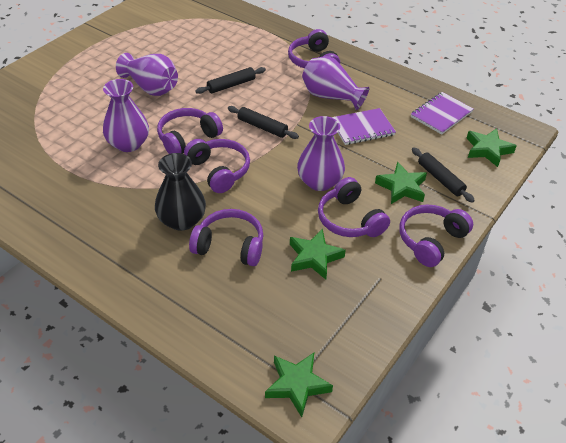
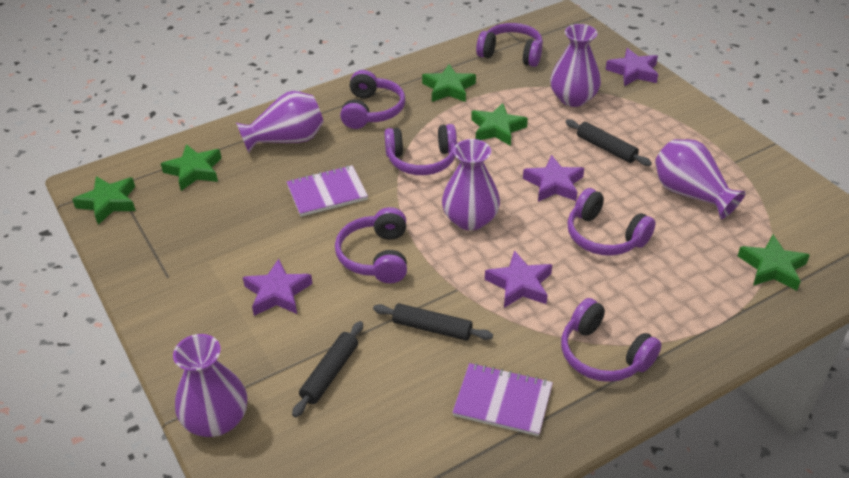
black vase: [155,153,206,231] = 1 -> none = 0
green star: [265,353,333,417] [290,229,346,280] [375,162,427,204] [467,128,517,167] = 4 -> [72,176,136,225] [161,144,222,191] [422,64,476,102] [471,103,528,146] [738,235,810,291] = 5
purple star: none = 0 -> [243,259,312,316] [485,250,552,308] [523,155,584,202] [605,48,658,86] = 4
purple vase: [103,79,149,152] [116,53,178,96] [297,116,345,191] [302,56,369,110] = 4 -> [173,334,247,437] [236,91,324,153] [442,139,500,230] [550,24,601,107] [655,139,746,219] = 5

